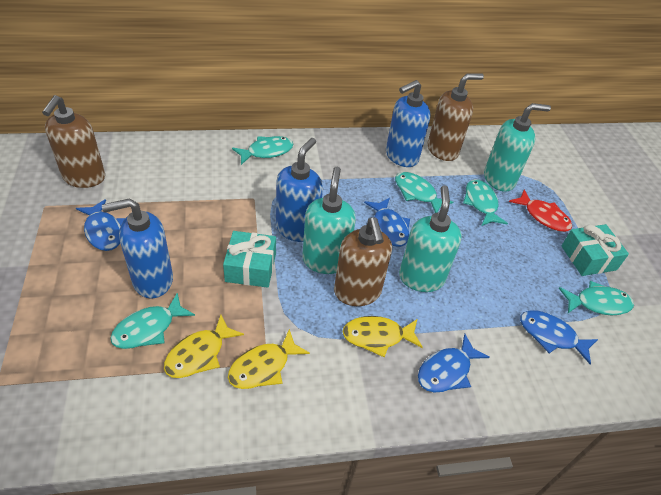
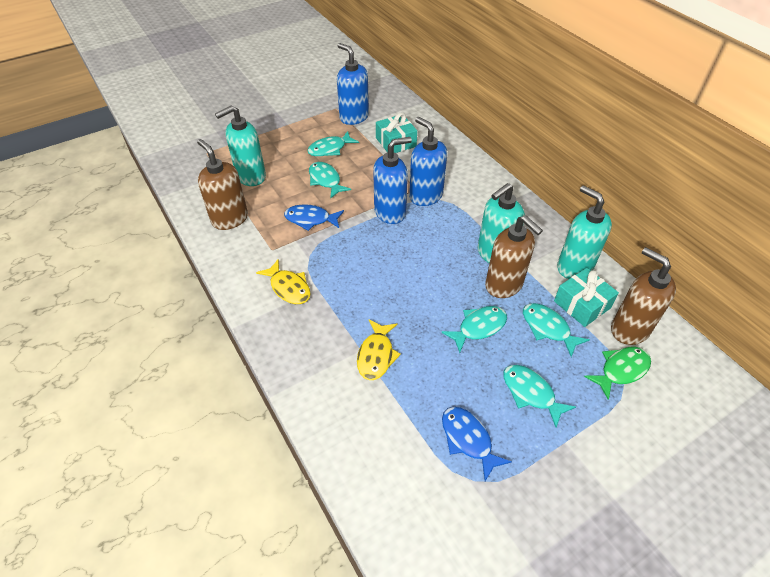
blue fish: [76,199,125,251] [364,198,410,247] [418,334,490,393] [520,310,598,365] = 4 -> [284,204,344,231] [442,407,512,481] = 2
green fish: none = 0 -> [584,347,651,400] = 1
red fish: [509,190,572,232] = 1 -> none = 0
yellow fish: [164,315,244,378] [228,329,310,389] [343,316,423,357] = 3 -> [256,259,310,304] [357,319,401,380] = 2

